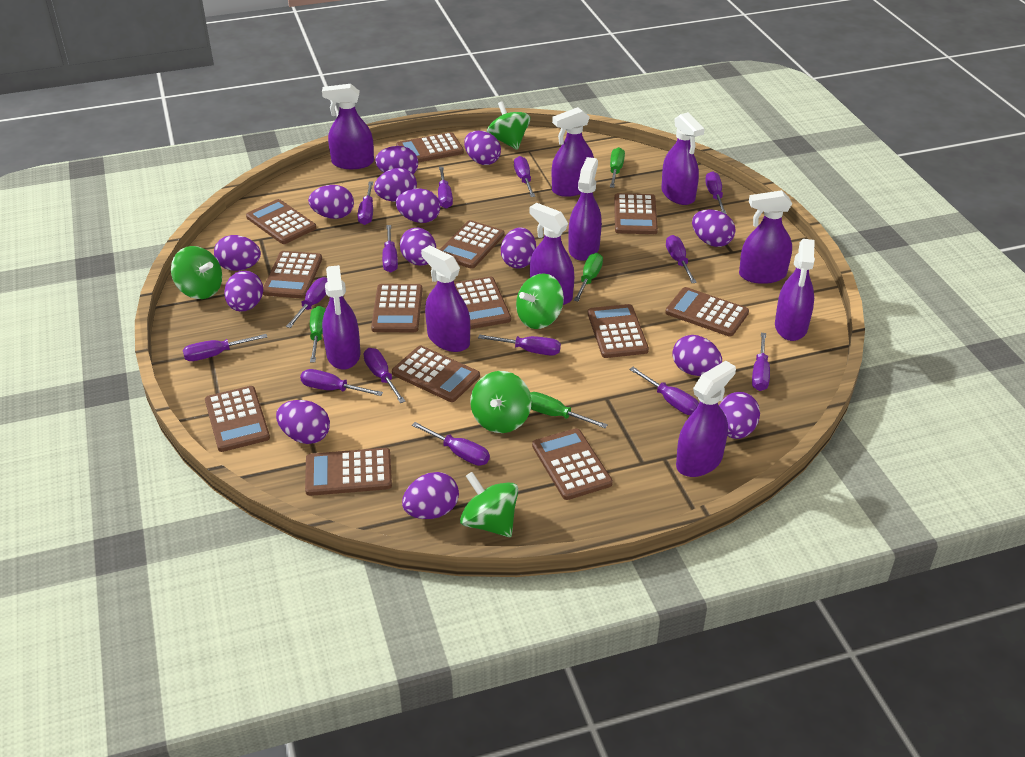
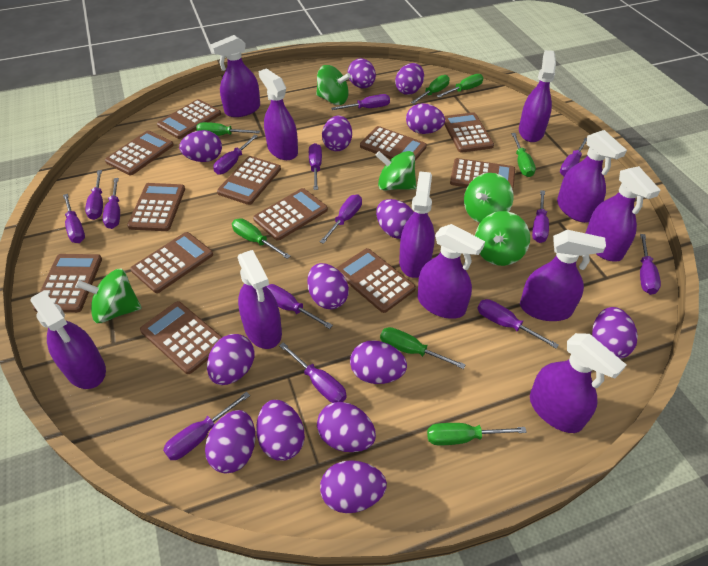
brown calculator: [205,386,270,452] [246,199,316,244] [263,251,322,299] [305,448,392,496] [371,284,422,332] [392,346,480,402] [396,132,464,163] [440,220,504,269] [454,277,511,329] [532,428,613,500] [588,304,649,358] [614,193,658,234] [665,287,749,337] = 13 -> [33,254,102,313] [105,131,174,175] [127,183,185,231] [130,232,213,293] [140,301,222,374] [157,99,221,139] [217,156,281,205] [253,188,328,241] [336,248,416,313] [360,126,427,161] [444,112,494,153] [450,158,515,190] = 12
green screwdriver: [310,306,326,362] [530,392,608,428] [574,253,603,302] [610,147,625,188] = 4 -> [196,122,260,136] [232,218,290,259] [380,327,466,369] [411,75,450,104] [427,423,527,445] [437,74,483,97] [511,133,536,177] = 7
purple spray bottle: [322,84,374,169] [322,265,360,370] [421,245,470,352] [529,203,574,305] [552,107,594,197] [569,157,602,261] [661,112,705,205] [676,361,736,477] [739,190,792,284] [775,239,815,341] = 10 -> [30,290,106,389] [210,35,260,117] [237,250,282,349] [258,68,298,160] [399,171,435,278] [418,224,485,319] [519,50,556,142] [520,230,606,321] [530,333,627,433] [557,130,627,223] [586,166,661,262] = 11

